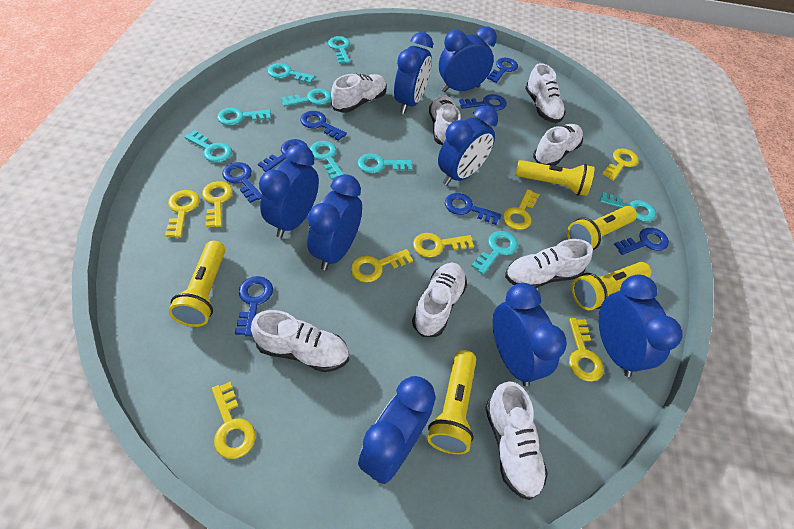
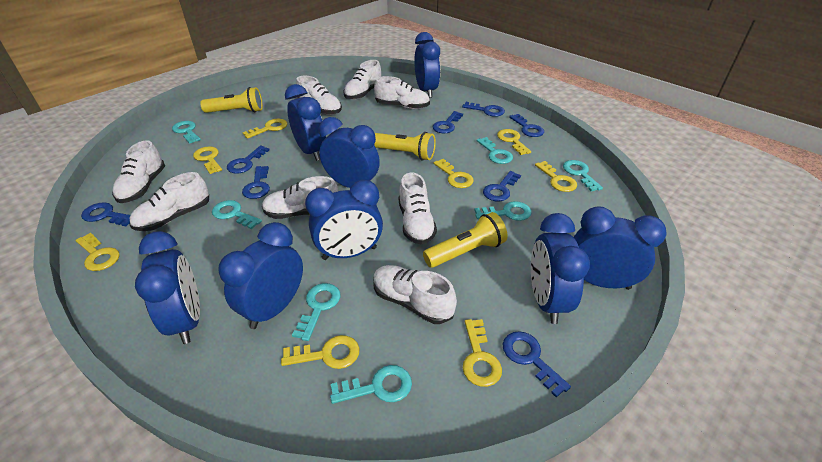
turquoise key: [184,130,232,163] [217,108,271,126] [267,63,315,84] [281,89,331,107] [310,141,344,180] [328,36,350,64] [357,153,413,173] [471,231,518,275] [600,192,656,222] = 9 -> [172,121,201,144] [212,200,262,229] [292,283,341,341] [330,365,412,404] [474,201,532,221] [477,137,513,164] [563,160,603,191] = 7
yellow flashlight: [169,241,225,327] [427,350,476,454] [515,160,595,196] [567,206,637,250] [572,262,652,310] = 5 -> [200,87,263,113] [374,132,436,160] [423,212,508,268] = 3

